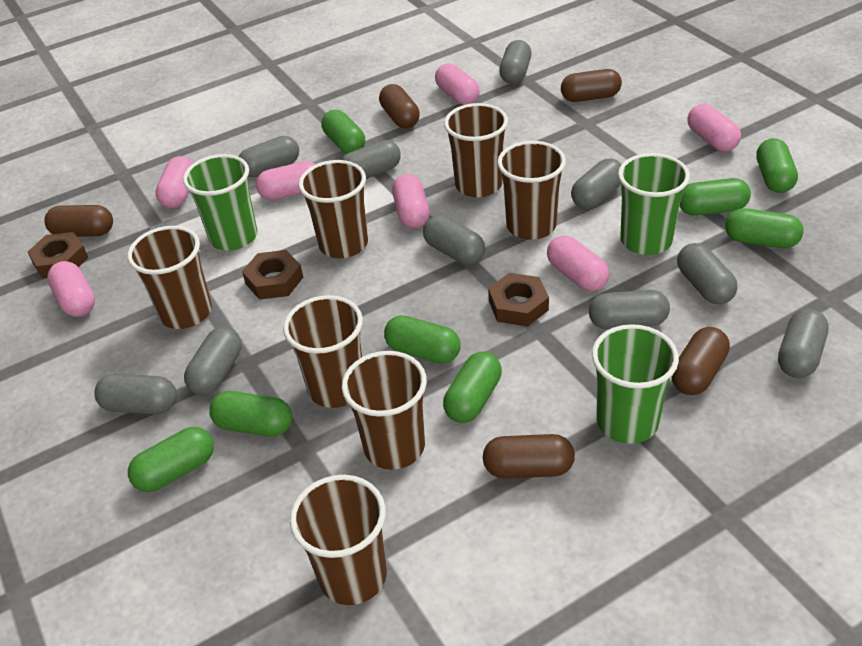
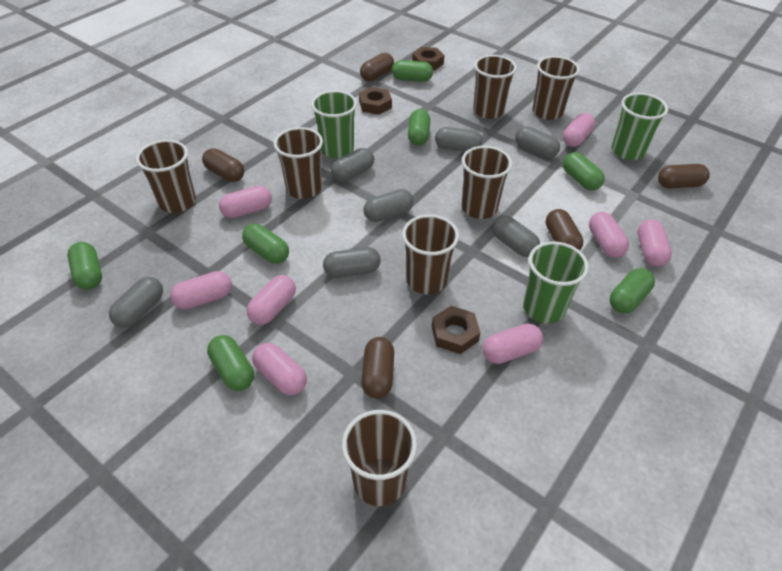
green capsule: [128,427,214,492] [209,391,292,437] [322,110,365,154] [384,315,461,364] [443,352,502,423] [680,178,751,216] [725,208,804,248] [756,138,798,193] = 8 -> [67,242,102,290] [207,335,254,391] [242,224,289,264] [392,60,433,82] [408,109,430,146] [563,152,605,191] [610,268,655,313] = 7
grey capsule: [94,374,177,414] [184,327,242,395] [239,136,299,178] [341,140,401,179] [423,215,485,265] [499,40,531,84] [571,158,621,209] [589,290,670,329] [677,243,738,304] [778,309,829,378] = 10 -> [109,277,163,328] [323,247,381,278] [331,148,374,182] [364,189,413,222] [435,127,482,152] [492,215,540,257] [515,126,560,159] = 7
pink capsule: [47,261,95,317] [156,156,193,208] [256,161,316,200] [392,174,430,228] [435,63,480,105] [547,236,609,291] [687,104,741,152] = 7 -> [170,271,232,309] [219,186,272,218] [246,275,296,325] [252,343,307,395] [483,324,543,364] [563,113,595,147] [589,212,629,258] [638,219,672,266] = 8

